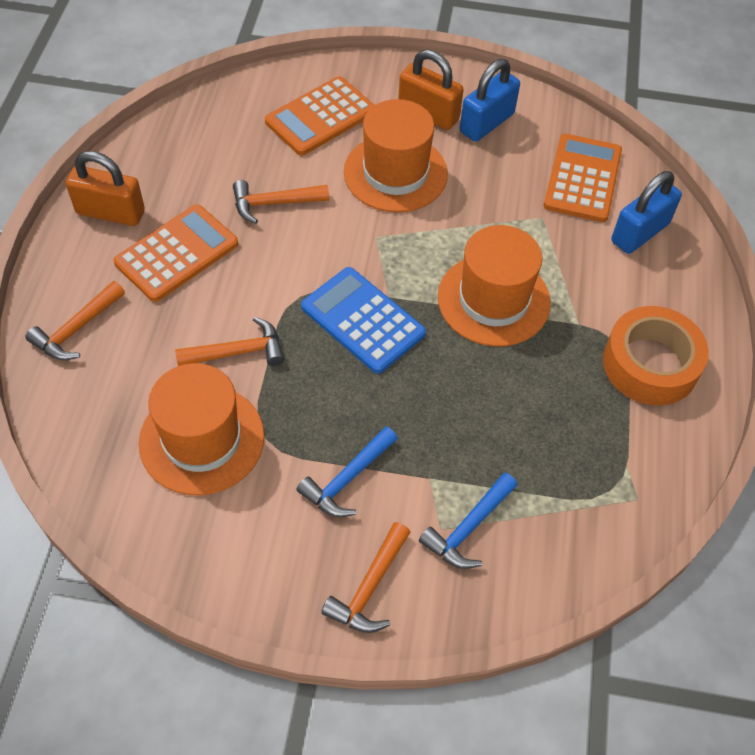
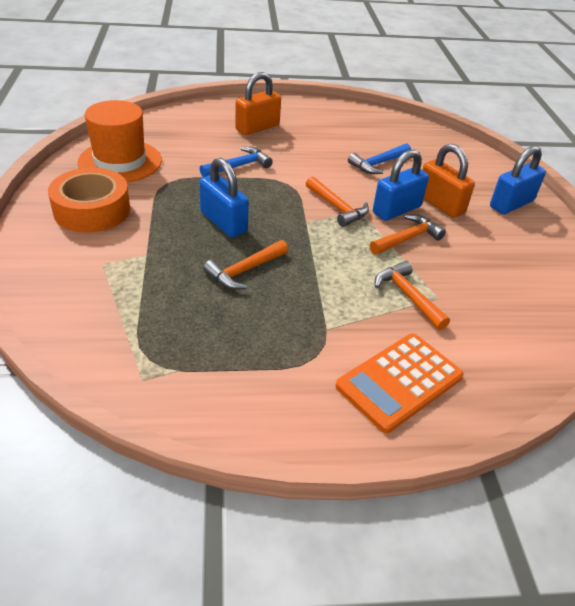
blue calculator: [301,267,426,374] = 1 -> none = 0
blue padlock: [460,59,520,142] [611,171,682,254] = 2 -> [199,158,249,237] [373,149,429,221] [490,146,546,214] = 3
orange calculator: [113,204,238,302] [265,76,375,156] [544,134,622,222] = 3 -> [336,333,464,433] = 1
orange hat: [139,363,264,495] [344,99,448,212] [438,225,551,347] = 3 -> [78,100,162,182] = 1

